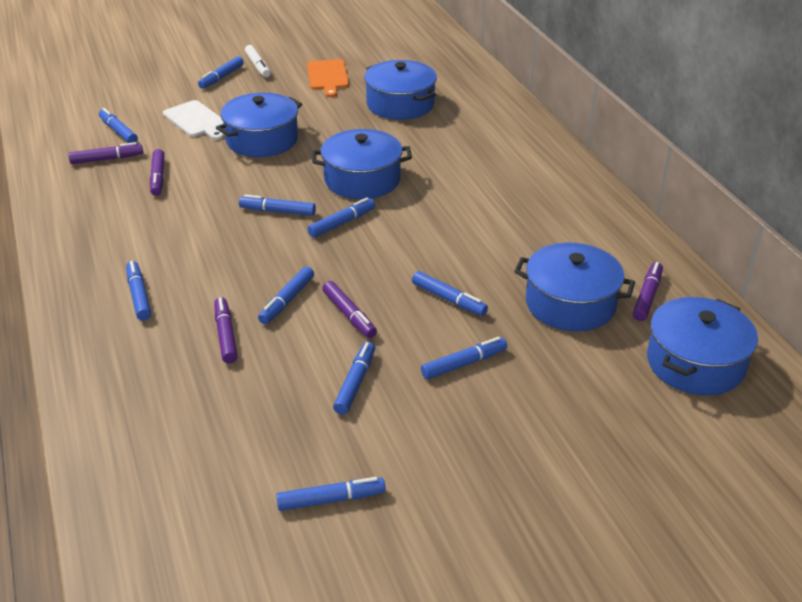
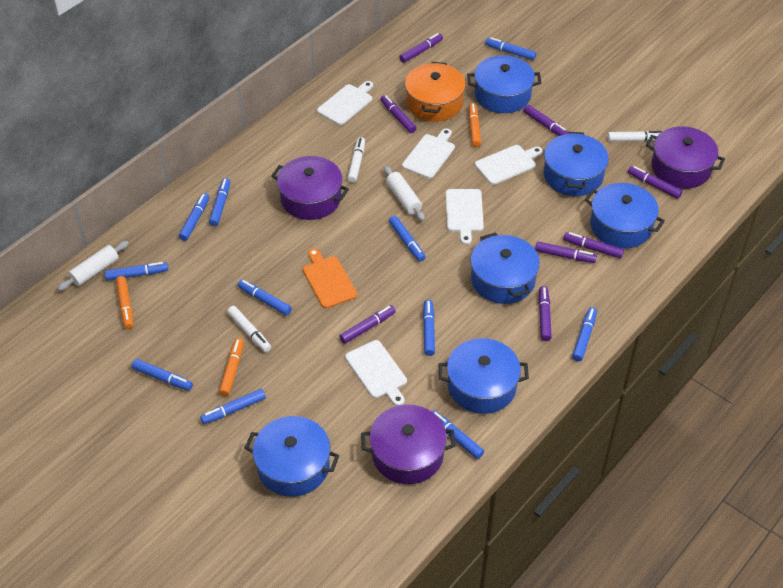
blue marker: [99,108,138,143] [126,261,151,320] [198,56,244,89] [239,195,316,216] [258,266,314,324] [276,477,386,511] [308,197,375,238] [333,342,375,415] [412,271,488,316] [421,337,507,379] = 10 -> [105,262,168,281] [132,359,193,391] [179,193,209,241] [200,389,266,424] [209,178,230,226] [238,279,292,316] [389,216,426,262] [423,300,435,356] [431,410,484,459] [485,37,537,60] [572,307,597,361] = 11
blue pot: [216,93,302,157] [312,129,412,199] [364,60,437,120] [514,243,635,332] [647,297,758,395] = 5 -> [245,416,340,497] [439,338,529,414] [467,55,541,113] [470,232,540,304] [543,132,609,196] [585,183,665,248] = 6
orange marker: none = 0 -> [116,276,133,329] [219,338,244,396] [468,103,481,147] = 3
orange pot: none = 0 -> [405,62,466,122] = 1
purple marker: [68,142,143,164] [150,149,165,196] [214,297,238,364] [322,281,377,338] [633,262,663,321] = 5 -> [339,305,396,344] [380,95,417,133] [399,33,443,63] [523,105,568,136] [535,242,597,263] [539,286,552,341] [563,232,624,259] [628,166,682,199] = 8
purple pot: none = 0 -> [271,156,349,220] [361,404,455,484] [646,126,725,189] = 3
white cutting board: [163,100,224,140] = 1 -> [317,81,373,125] [345,340,407,406] [402,129,455,179] [446,189,484,245] [475,145,543,185] = 5
white marker: [245,45,271,77] = 1 -> [227,306,271,352] [347,137,365,183] [608,131,662,141] = 3
white rolling pin: none = 0 -> [57,241,129,291] [384,166,425,221] = 2

